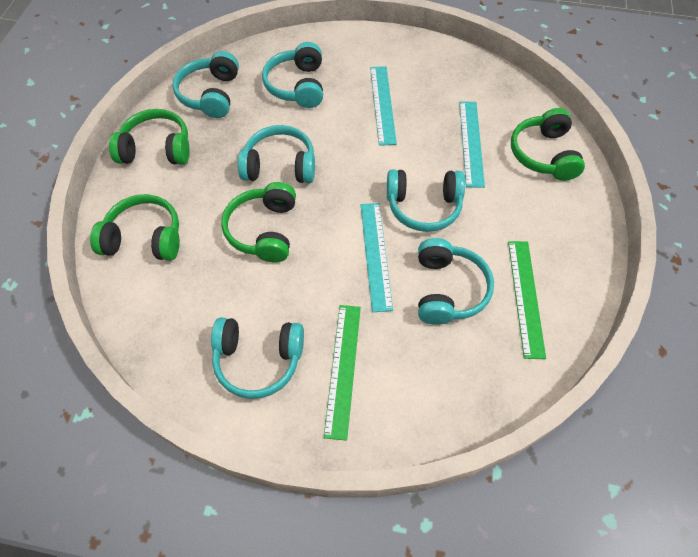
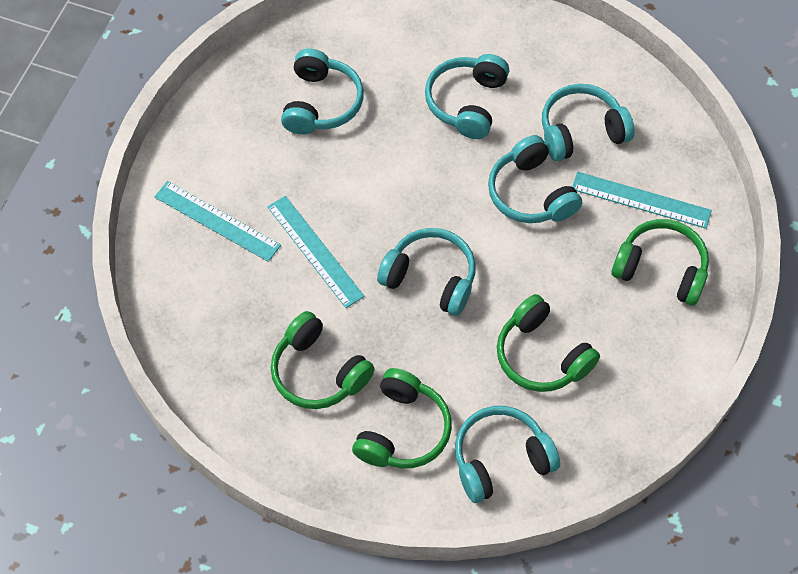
green ruler: [324,305,361,441] [508,241,546,359] = 2 -> none = 0

